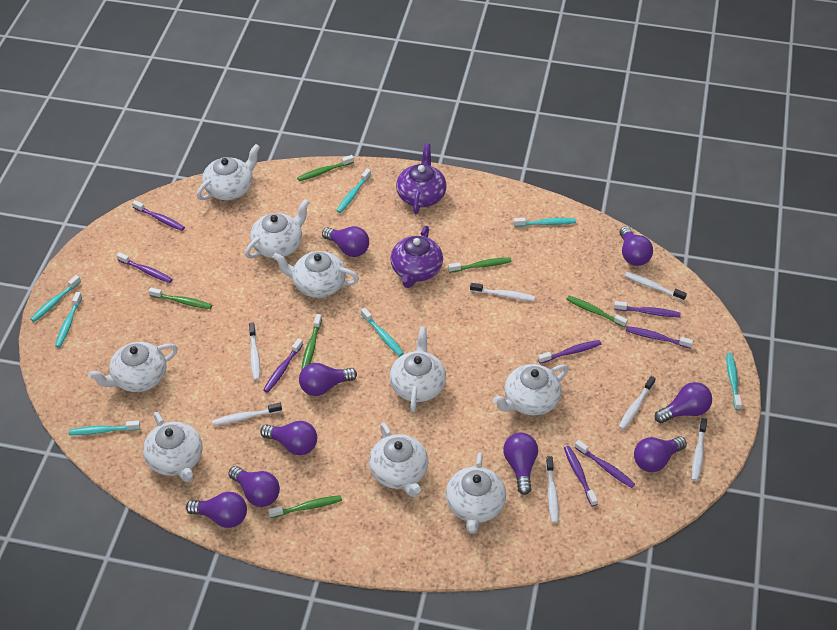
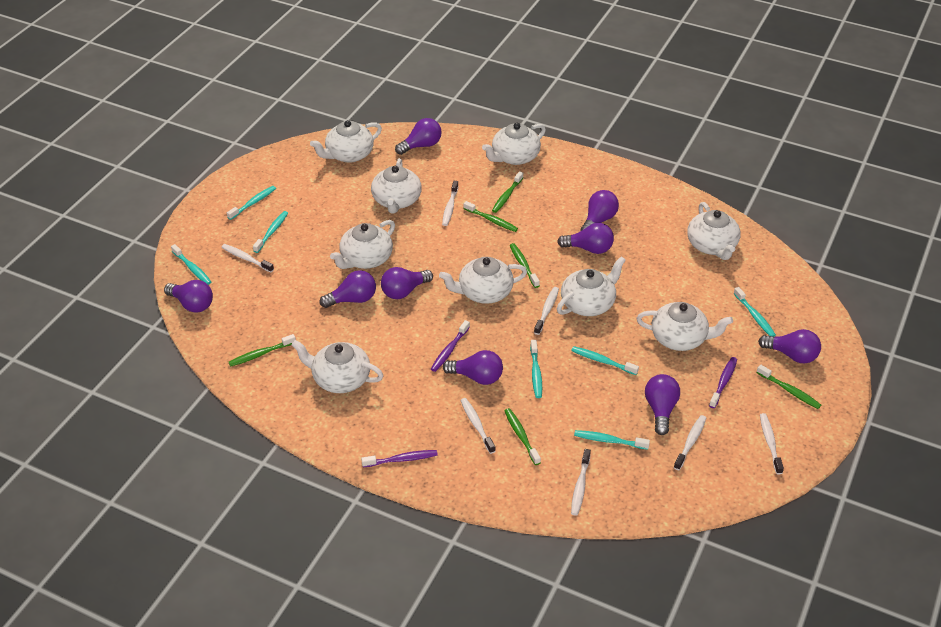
purple teapot: [390,226,443,288] [396,143,447,214] = 2 -> none = 0
purple toothbrush: [116,252,173,283] [132,200,185,231] [264,338,303,393] [538,340,601,364] [564,446,598,506] [574,440,635,488] [614,301,681,318] [626,326,693,348] = 8 -> [361,450,438,467] [431,320,470,372] [709,357,737,408] = 3

